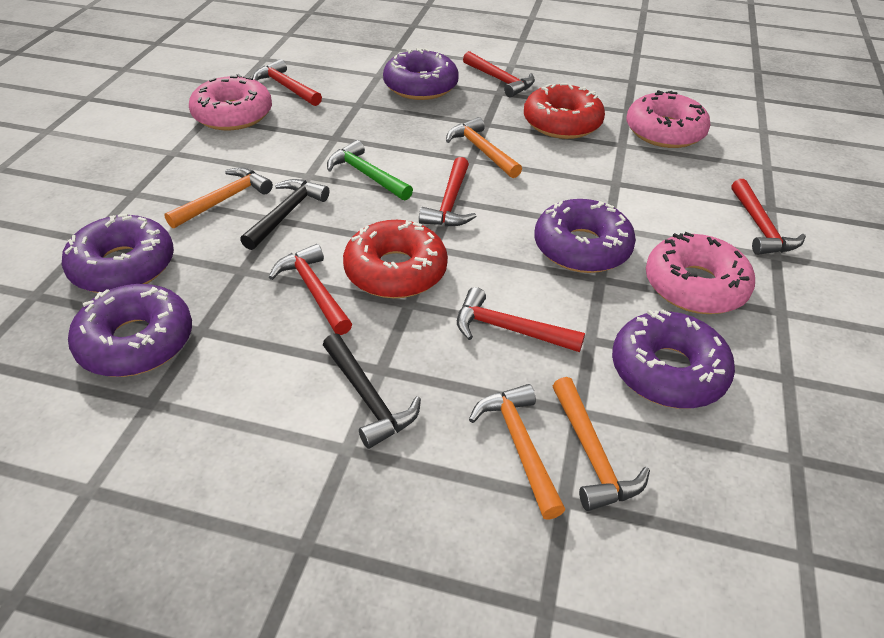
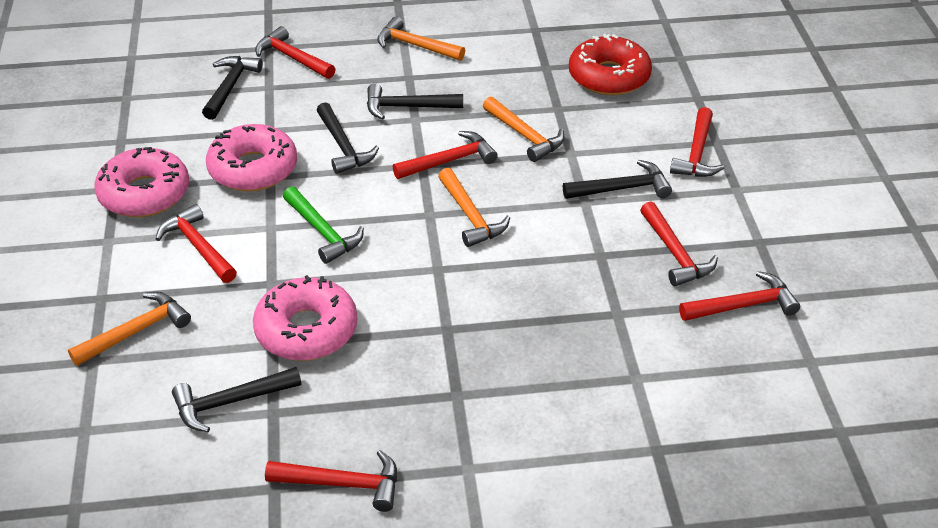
black hammer: [240,179,330,250] [323,333,421,449] = 2 -> [172,367,302,432] [202,56,263,120] [317,102,379,174] [367,83,463,120] [563,160,672,199] = 5
purple donut: [62,214,174,293] [68,284,192,377] [383,48,458,100] [535,199,636,273] [612,309,735,409] = 5 -> none = 0
red donut: [343,220,448,298] [524,83,605,139] = 2 -> [569,34,652,95] = 1
red hammer: [252,59,322,106] [269,244,352,335] [419,157,476,227] [457,287,585,352] [463,51,535,97] [731,179,806,255] = 6 -> [156,204,237,283] [255,26,335,79] [265,450,397,512] [393,131,498,179] [640,201,718,286] [670,107,725,177] [679,271,800,321] = 7

